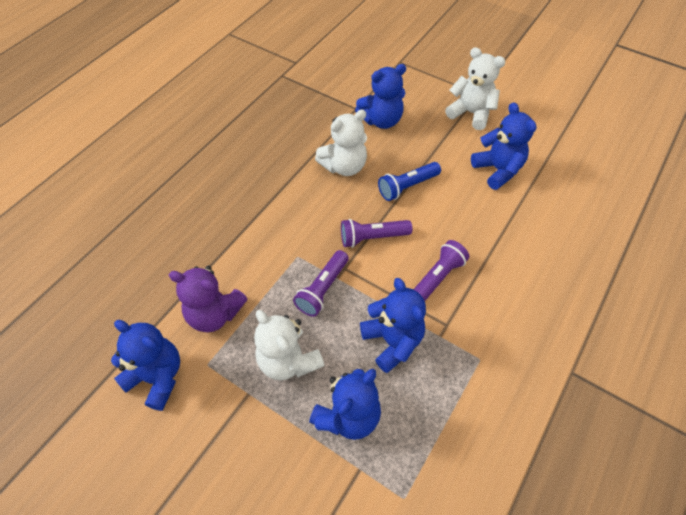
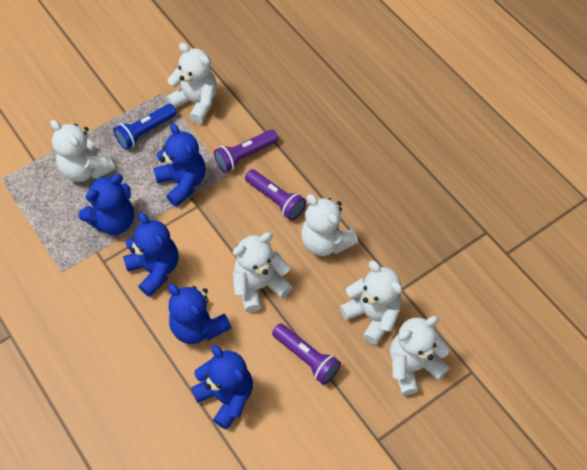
purple teddy bear: [169,265,247,332] = 1 -> none = 0
white teddy bear: [254,310,325,380] [315,110,367,176] [445,47,505,130] = 3 -> [50,120,115,182] [166,43,217,124] [232,232,292,313] [301,194,358,256] [340,261,402,345] [390,316,450,395] = 6

